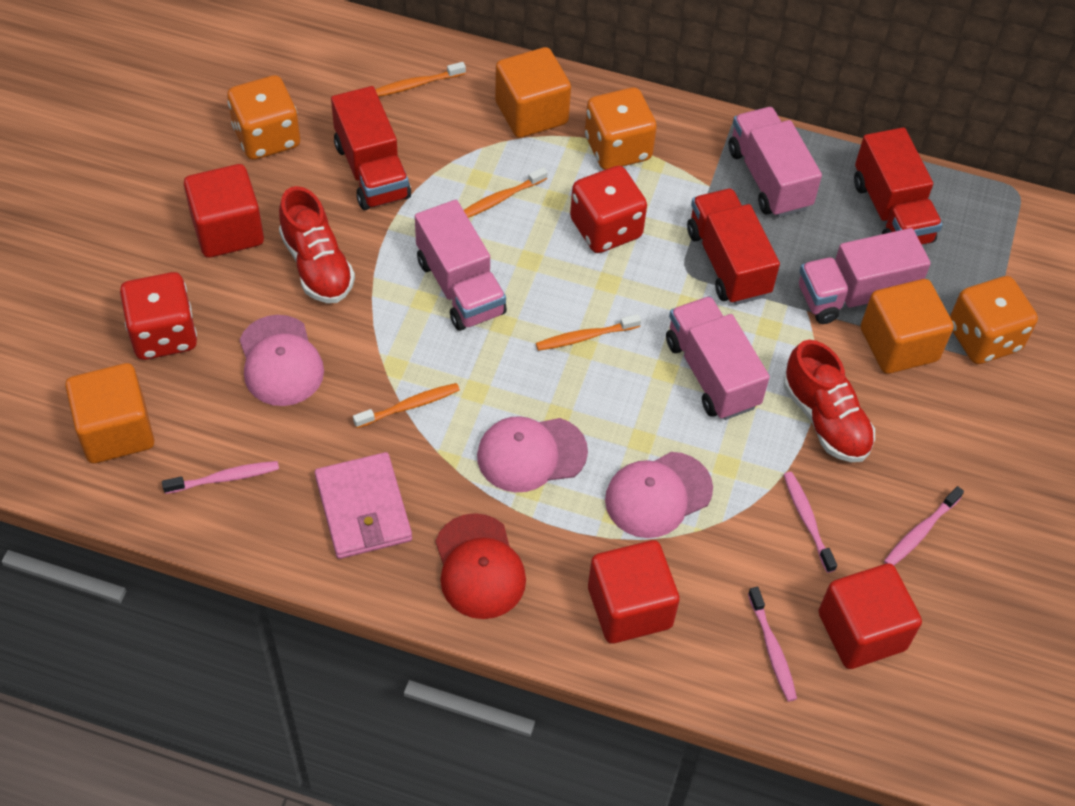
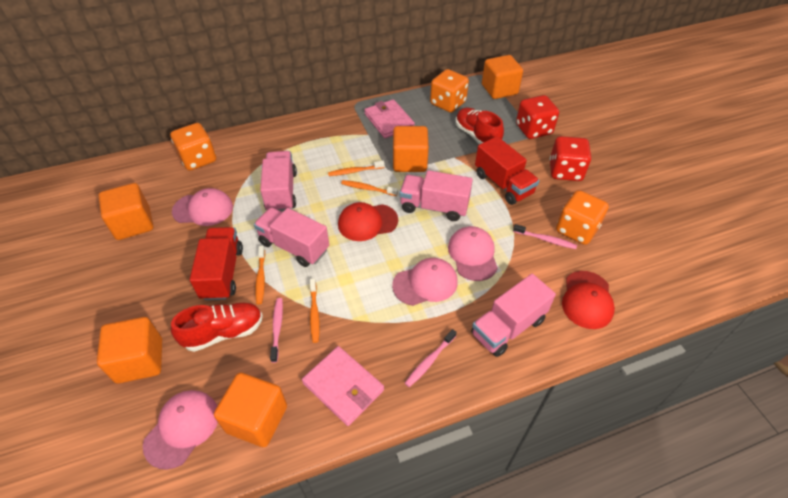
orange cube: [65,363,154,463] [495,47,571,138] [861,279,954,374] = 3 -> [97,317,162,383] [98,183,153,240] [214,373,287,447] [393,126,429,172] [482,55,523,99] = 5
pink cap: [240,315,324,406] [477,416,588,492] [605,452,713,538] = 3 -> [143,390,218,470] [172,188,233,226] [392,258,458,306] [448,226,498,281] = 4
pink toothbrush: [162,461,279,494] [748,587,797,702] [784,472,837,573] [884,486,964,566] = 4 -> [270,298,283,363] [405,329,457,387] [513,224,577,249] = 3
pink wallet: [315,452,412,559] = 1 -> [302,346,384,426] [364,99,415,138] = 2
red cap: [435,513,526,619] = 1 -> [338,202,398,241] [562,271,615,329] = 2
red cube: [184,164,264,258] [588,540,680,644] [818,563,922,669] = 3 -> none = 0
red truck: [331,86,411,210] [687,188,780,305] [854,127,943,245] = 3 -> [190,227,243,301] [475,136,539,205] = 2

